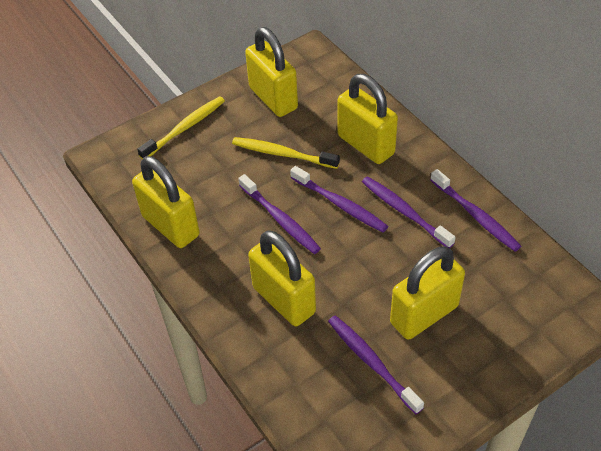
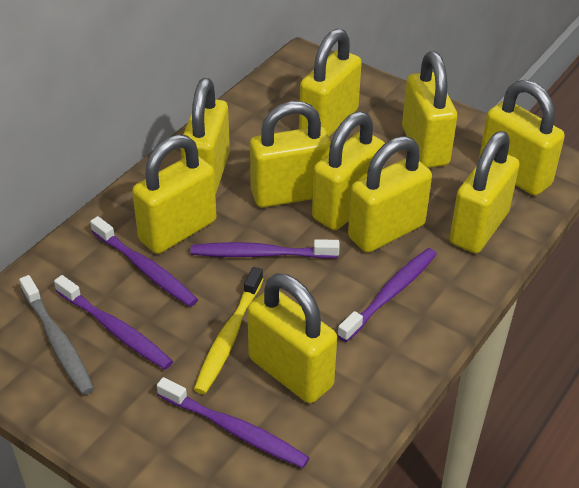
grey toothbrush: none = 0 -> [19,275,94,395] = 1
yellow padlock: [132,156,200,248] [245,27,298,117] [248,230,316,326] [337,74,398,164] [390,246,465,340] = 5 -> [132,134,216,254] [181,78,230,195] [247,273,337,403] [250,101,331,208] [299,28,362,137] [312,111,385,230] [348,136,432,253] [402,51,457,168] [450,131,520,253] [479,80,565,196] = 10
yellow toothbrush: [137,96,225,159] [232,137,340,169] = 2 -> [194,267,263,394] = 1

